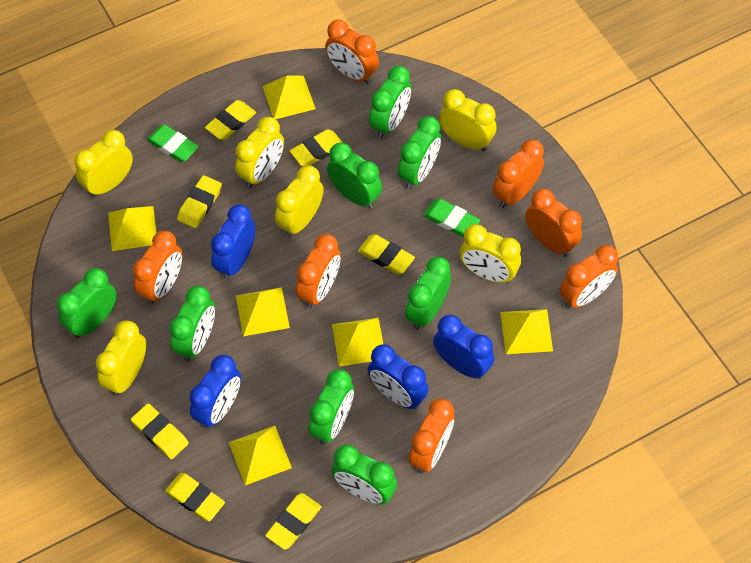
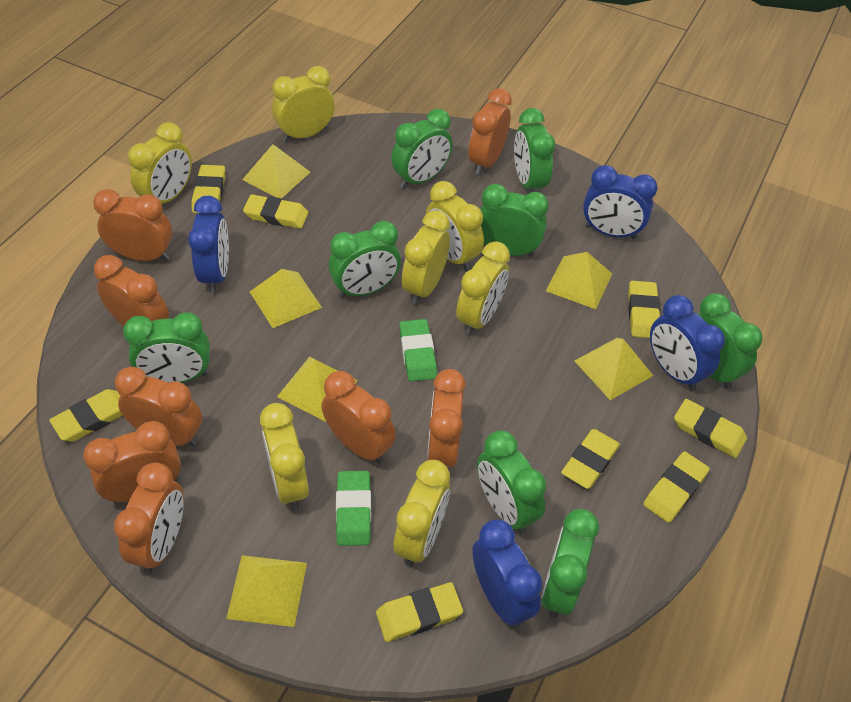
orange clock: [133,231,183,305] [296,234,341,308] [325,20,379,85] [409,398,455,474] [493,139,544,208] [525,188,582,257] [559,245,618,309] = 7 -> [83,421,181,502] [93,189,172,261] [94,255,169,326] [114,462,184,573] [115,367,202,447] [321,371,396,464] [427,369,466,467] [468,88,512,175] = 8
yellow clock: [74,130,133,198] [96,320,146,396] [235,117,284,188] [275,165,324,237] [439,89,497,152] [460,224,521,283] = 6 -> [128,122,192,204] [260,403,309,510] [272,66,335,142] [393,460,450,567] [402,210,450,305] [425,181,484,271] [456,241,510,336] = 7
yellow eraser: [131,404,189,459] [165,473,225,521] [177,175,222,228] [205,100,256,140] [265,493,321,550] [290,129,343,166] [358,234,415,274] = 7 -> [49,389,123,442] [192,165,225,213] [243,194,308,229] [376,582,463,642] [561,429,620,489] [628,281,660,338] [643,451,710,523] [674,399,747,458] = 8

